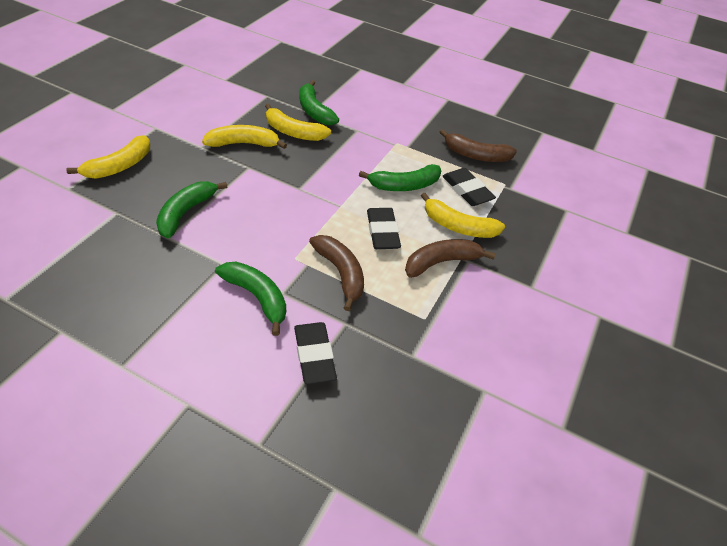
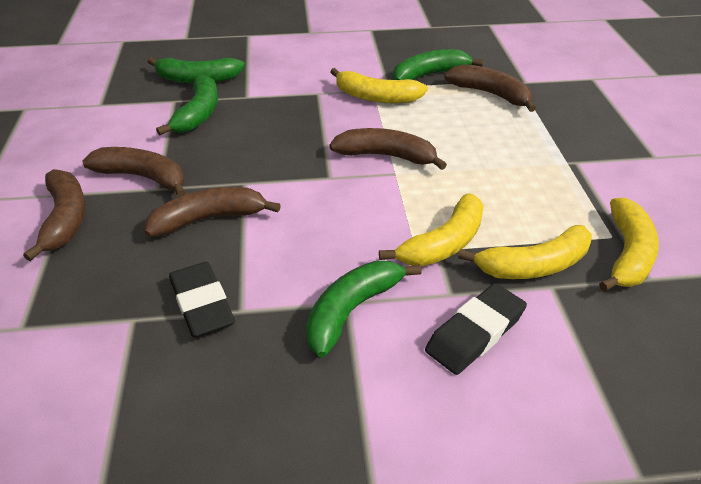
black eraser: [294,322,337,385] [367,208,401,249] [442,168,496,206] = 3 -> [169,262,235,338] [425,283,527,375] = 2
brown banana: [309,235,364,311] [405,239,496,278] [440,129,517,162] = 3 -> [23,169,86,261] [83,147,186,197] [144,187,281,237] [329,128,447,170] [444,64,536,112] = 5

